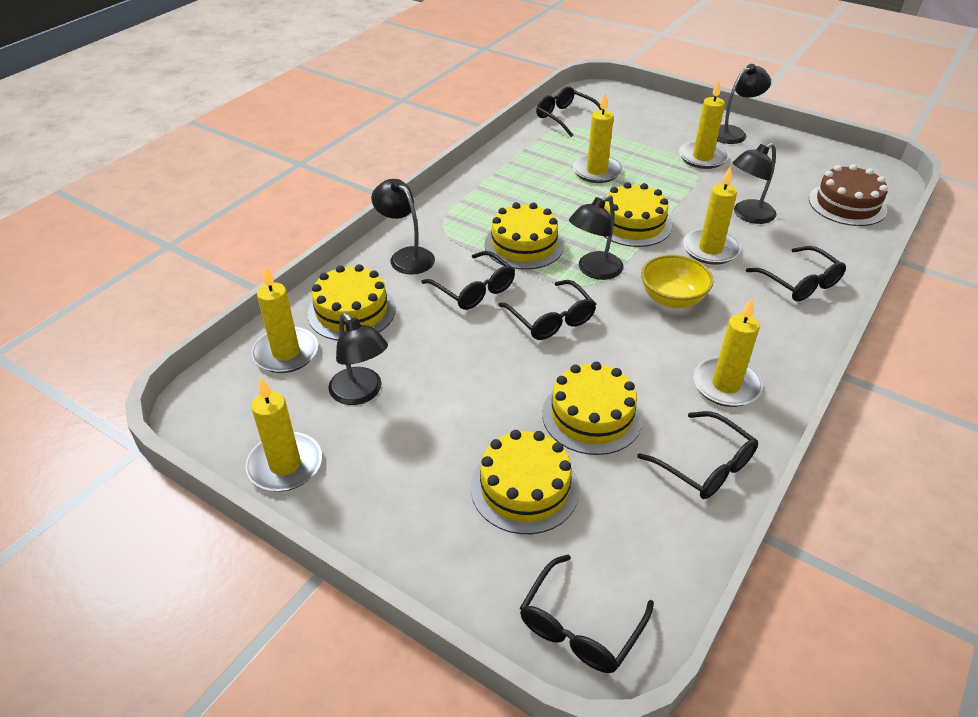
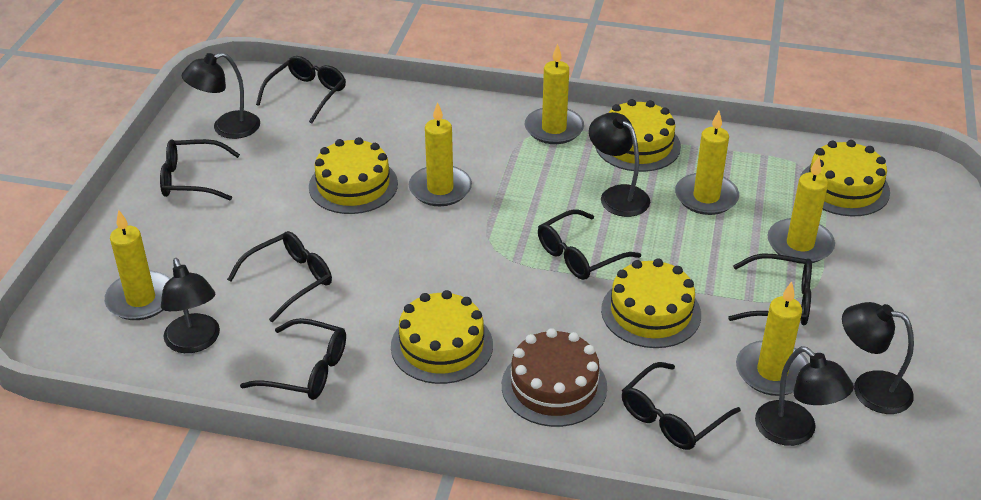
black glasses: [421,251,515,310] [498,280,596,340] [520,555,654,673] [536,86,602,137] [637,411,758,499] [746,246,846,301] = 6 -> [160,139,240,200] [227,231,332,322] [240,318,346,400] [256,56,346,123] [538,210,641,280] [622,362,741,450] [728,254,812,325] = 7
yellow bowl: [641,255,714,308] = 1 -> none = 0

